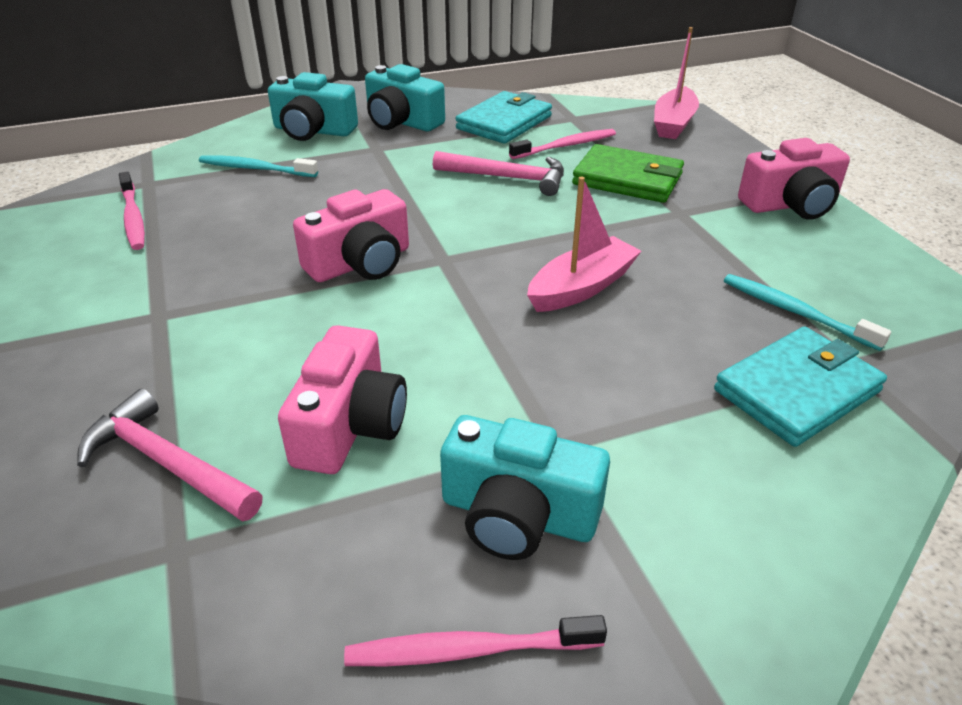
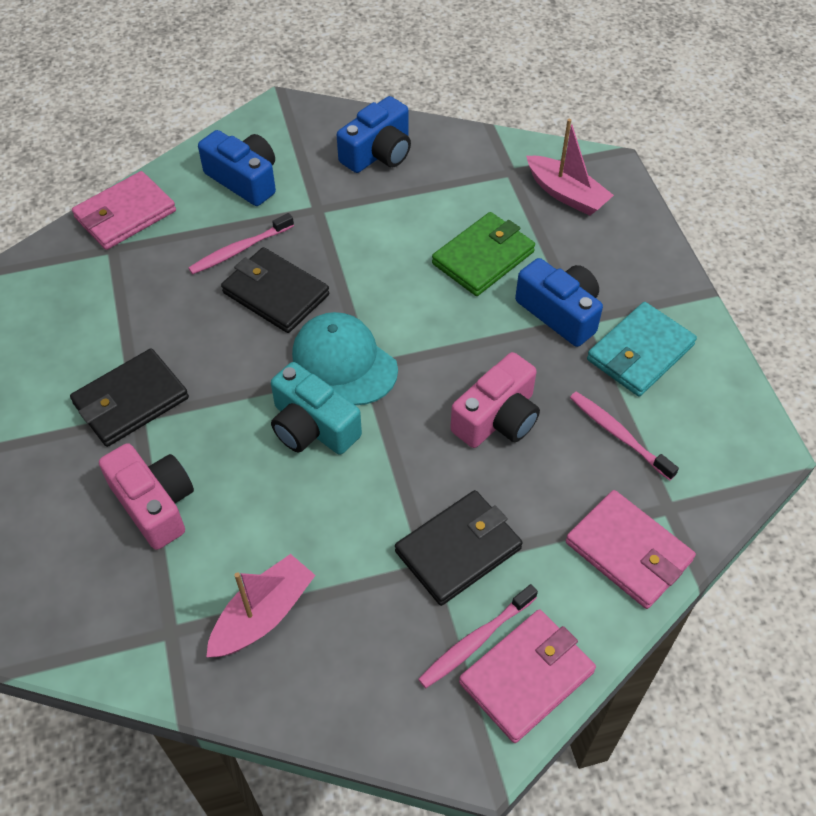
black wallet: none = 0 -> [70,348,189,447] [221,247,329,333] [395,490,523,606] = 3
blue camera: none = 0 -> [198,130,276,206] [337,96,411,173] [515,258,603,347] = 3
pink camera: [278,325,407,474] [293,189,409,282] [738,138,850,219] = 3 -> [99,443,194,550] [450,352,540,448] = 2
pink hammer: [77,389,263,522] [433,151,564,196] = 2 -> none = 0
pink wallet: none = 0 -> [72,171,176,250] [459,609,596,743] [566,490,696,609] = 3
turquoise camera: [268,72,358,141] [365,64,445,131] [440,415,610,560] = 3 -> [271,362,362,455] = 1
turquoise cap: none = 0 -> [292,312,398,405] = 1
turquoise toothbrush: [199,155,318,177] [724,274,891,351] = 2 -> none = 0
turquoise wallet: [456,91,552,144] [714,327,887,447] = 2 -> [587,302,697,397] = 1

